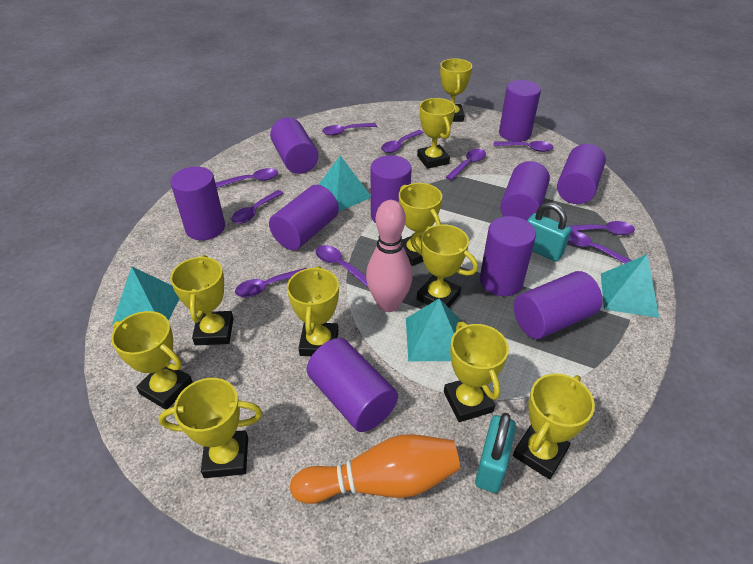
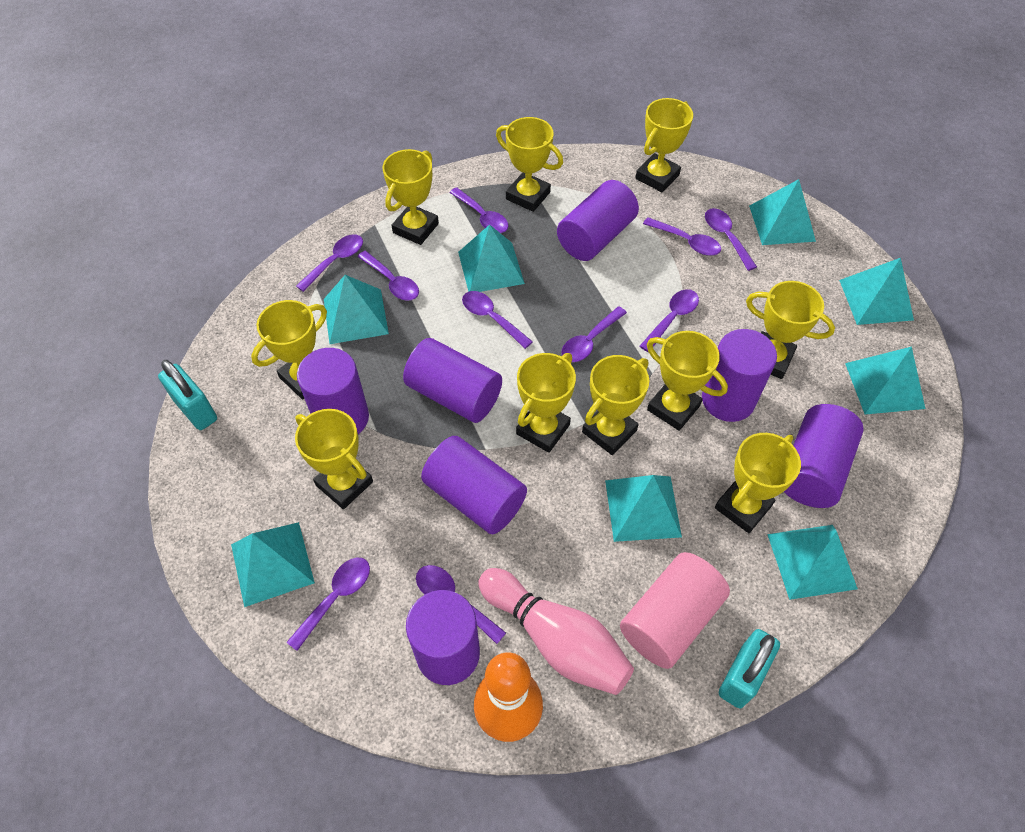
pink cylinder: none = 0 -> [620,552,730,669] = 1
purple cylinder: [170,167,225,240] [269,185,339,250] [270,117,318,174] [307,338,398,432] [370,155,412,223] [480,216,536,296] [499,80,541,142] [500,161,550,221] [514,271,603,339] [557,144,606,204] = 10 -> [297,348,369,434] [403,338,502,423] [406,590,480,685] [421,436,527,534] [557,180,639,261] [702,329,777,422] [784,404,864,508] = 7
turquoise pyramid: [112,267,179,324] [318,155,371,211] [406,298,460,361] [601,254,659,318] = 4 -> [231,522,315,607] [324,275,389,344] [458,225,525,292] [605,475,682,542] [749,179,816,245] [767,525,858,600] [839,258,914,325] [845,347,925,414] = 8

